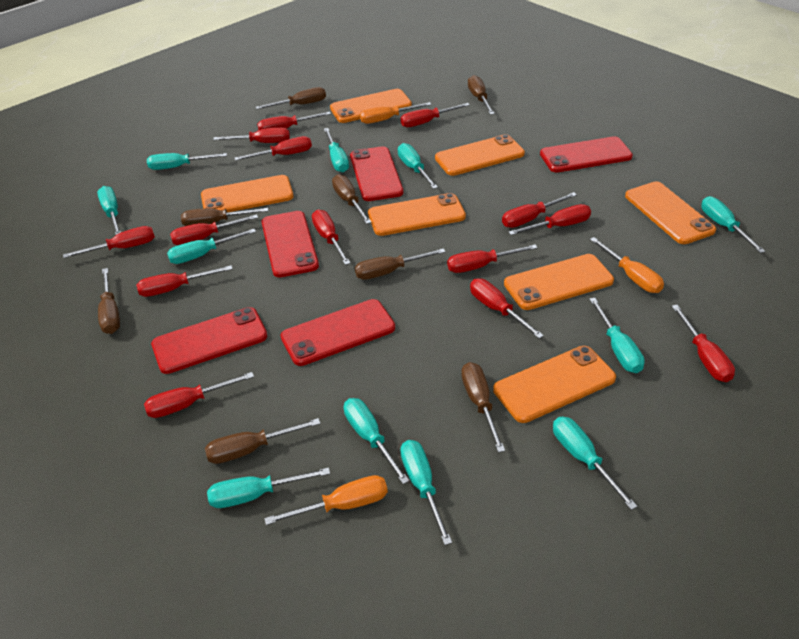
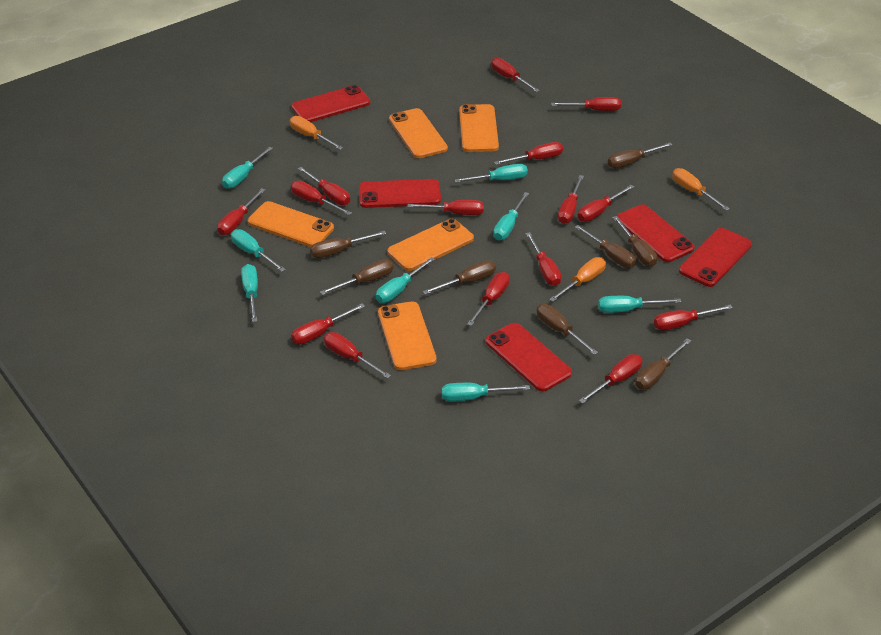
orange phone: [201,175,294,212] [330,89,412,123] [368,193,466,236] [435,134,525,176] [493,346,616,423] [504,254,614,310] [625,182,716,244] = 7 -> [248,201,334,247] [378,301,437,370] [388,219,474,271] [389,108,448,158] [459,104,499,152] = 5
red screwdriver: [63,226,155,258] [136,265,233,297] [144,372,254,418] [170,214,258,245] [213,128,290,143] [234,136,312,161] [257,112,331,130] [312,209,351,265] [401,103,470,127] [447,244,538,273] [470,279,544,339] [502,192,577,228] [509,204,591,235] [672,305,735,382] = 14 -> [217,188,265,235] [291,181,352,215] [291,303,365,344] [298,167,350,205] [324,332,391,378] [407,200,484,215] [467,272,510,326] [491,58,540,92] [494,142,563,165] [526,232,561,286] [551,97,621,111] [558,175,584,224] [578,185,634,222] [579,354,643,404] [654,304,733,330] = 15
turquoise screwdriver: [97,186,121,235] [147,153,227,170] [167,229,256,264] [207,468,330,508] [324,128,349,172] [344,398,410,484] [398,143,438,189] [400,440,452,545] [553,417,638,510] [589,298,645,373] [701,196,765,253] = 11 -> [222,146,273,189] [231,229,286,272] [241,264,258,322] [376,257,435,303] [442,383,530,401] [455,164,528,183] [493,192,529,240] [598,296,681,313] = 8

